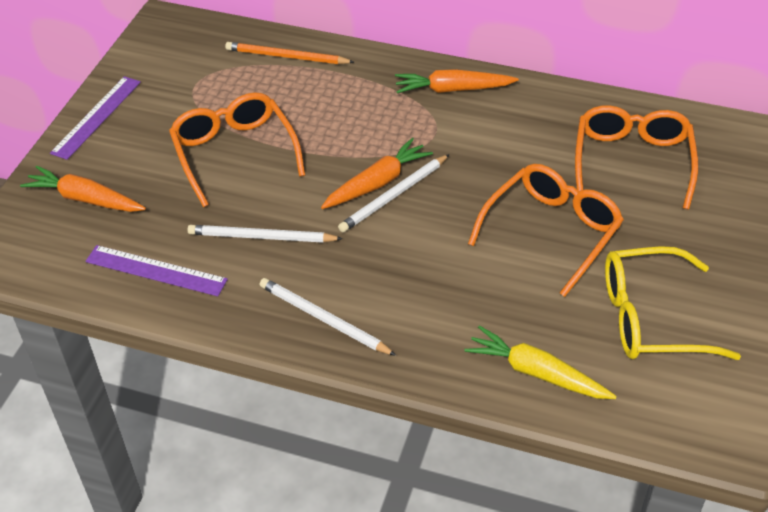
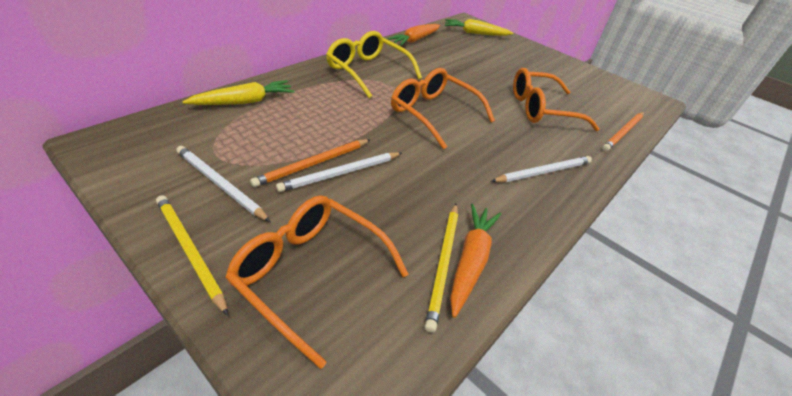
orange carrot: [20,166,146,212] [321,138,433,209] [395,69,519,93] = 3 -> [388,24,440,46] [450,204,501,318] = 2
orange pencil: [225,42,354,64] = 1 -> [250,139,371,187] [602,112,644,151] = 2
purple ruler: [50,76,141,160] [85,245,228,296] = 2 -> none = 0
yellow carrot: [464,325,617,399] = 1 -> [182,80,294,105] [445,19,513,36] = 2
yellow pencil: none = 0 -> [156,195,228,316] [425,204,458,333] = 2

